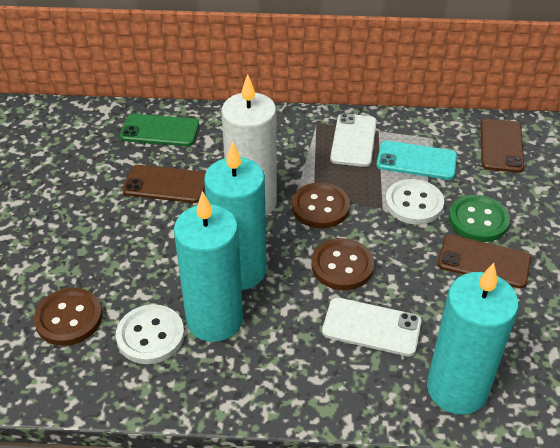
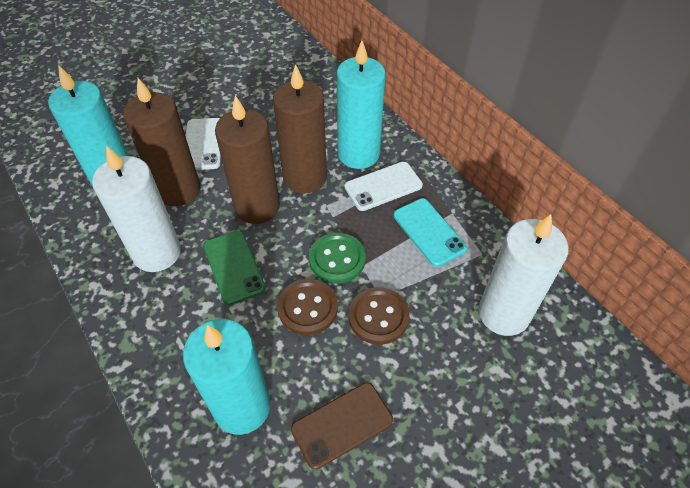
brown button: [34,288,103,346] [292,182,350,228] [311,238,374,290] = 3 -> [277,279,338,335] [349,287,409,345] = 2
brown candle: none = 0 -> [123,78,200,206] [215,95,280,224] [273,64,327,193] = 3
brown phone: [122,165,205,203] [438,235,531,288] [481,119,525,173] = 3 -> [291,382,393,470] = 1
white button: [116,304,184,364] [385,179,444,225] = 2 -> none = 0
white candle: [221,74,277,216] = 1 -> [92,145,181,272] [479,214,569,336] = 2

